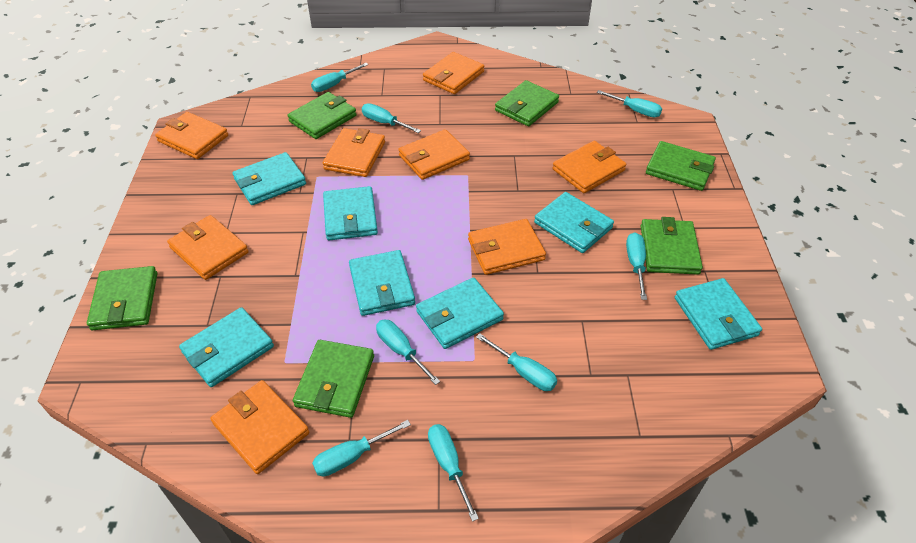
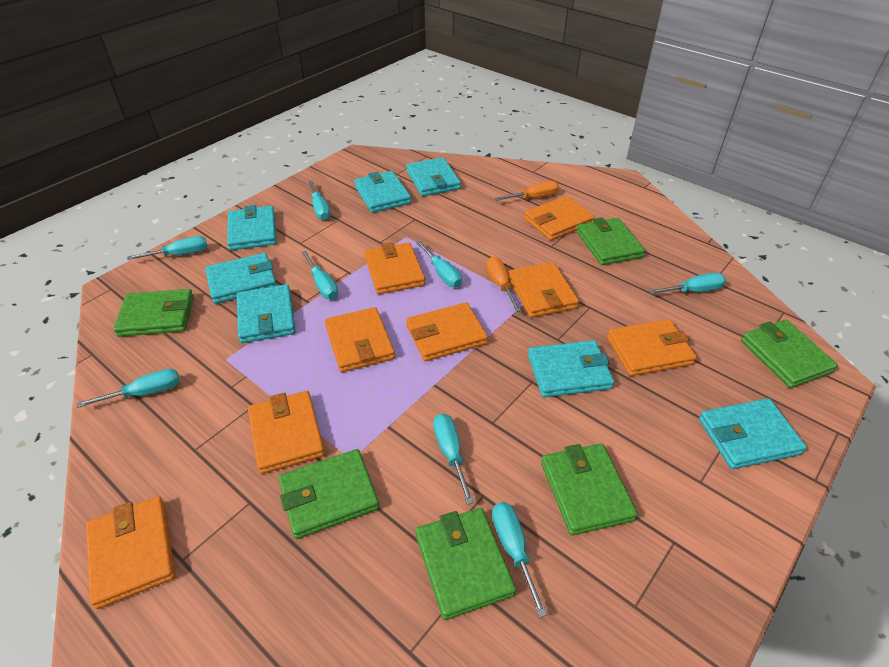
orange screwdriver: none = 0 -> [486,257,522,312] [495,181,559,201] = 2

